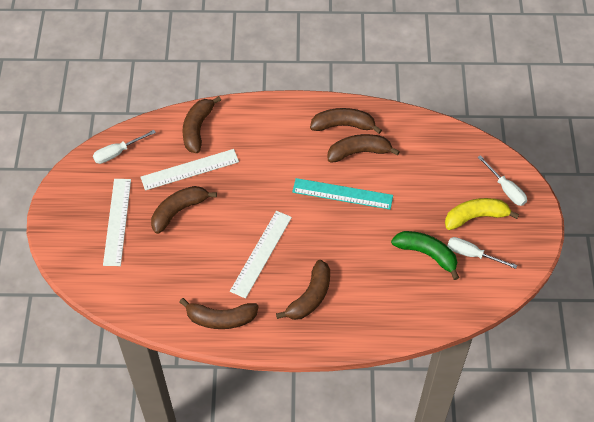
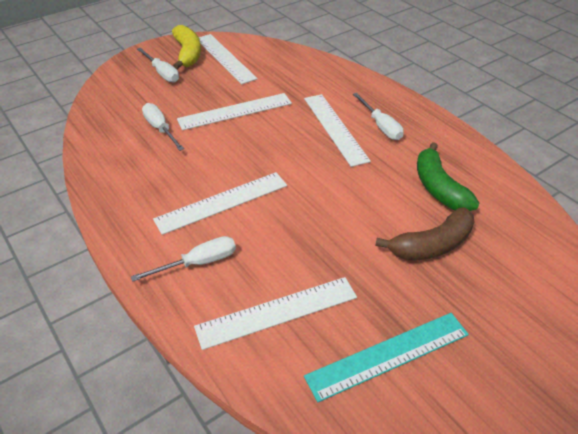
brown banana: [151,186,217,234] [179,298,259,329] [183,96,221,153] [276,260,330,320] [310,108,382,134] [328,134,400,163] = 6 -> [375,207,475,260] = 1
white ruler: [103,179,131,266] [140,149,239,191] [230,211,292,299] = 3 -> [153,172,287,235] [177,93,292,130] [194,277,357,350] [199,34,258,84] [304,94,371,167] = 5
white screwdriver: [93,130,156,164] [447,237,517,269] [477,155,527,206] = 3 -> [131,236,236,282] [137,48,179,82] [142,103,184,151] [353,93,404,140] = 4

